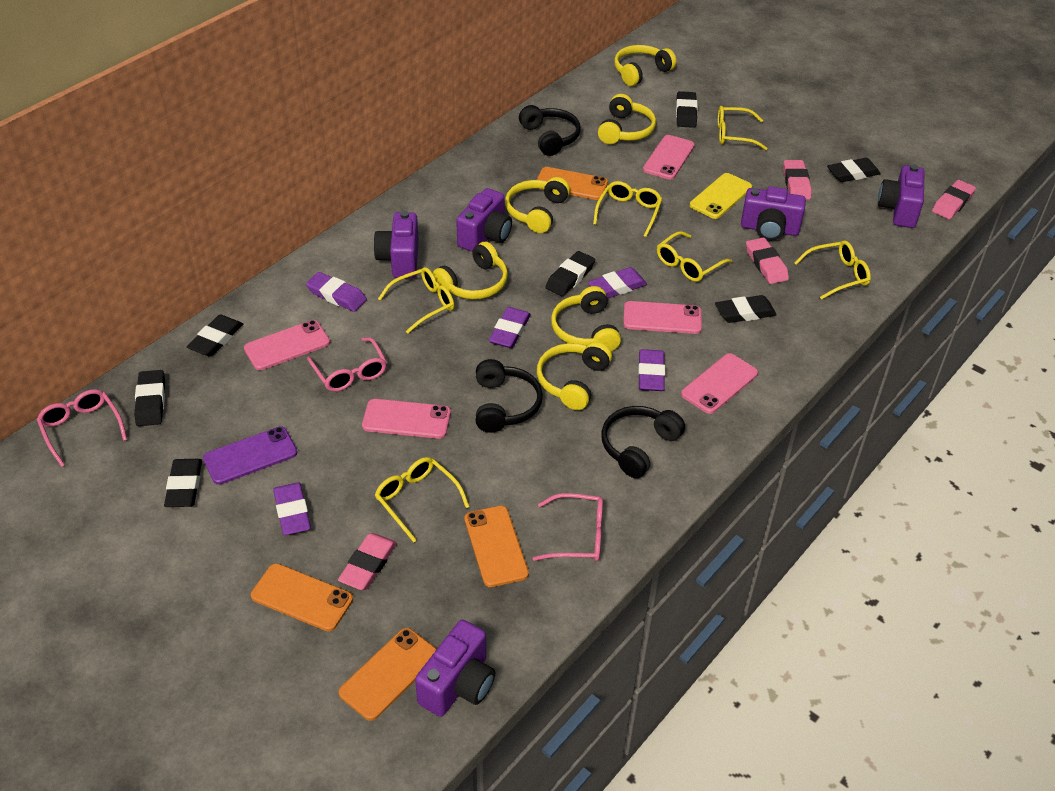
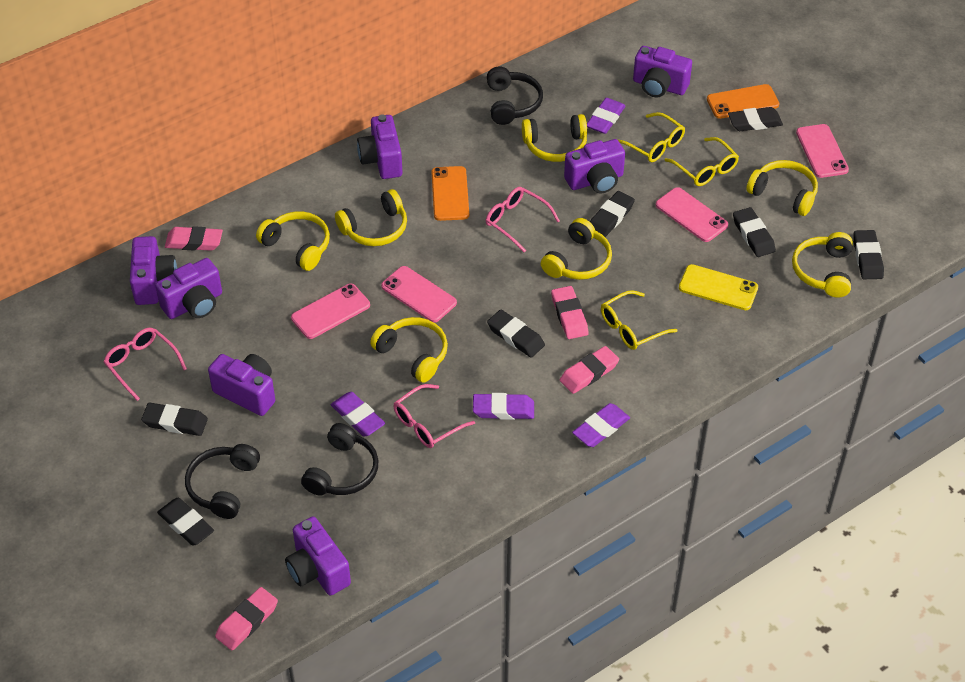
orange phone: [251,563,353,631] [338,628,437,721] [464,506,529,587] [537,167,608,200] = 4 -> [431,166,469,221] [707,84,779,119] = 2
pink phone: [244,320,330,370] [362,399,451,439] [623,301,702,334] [643,135,695,180] [681,353,758,414] = 5 -> [291,284,370,339] [381,266,457,322] [656,187,728,242] [796,124,849,178] = 4
purple camera: [373,211,419,278] [415,620,495,717] [456,188,512,252] [741,186,806,240] [878,165,925,228] = 5 -> [130,236,177,305] [155,258,222,319] [208,354,275,416] [285,517,351,596] [357,114,402,179] [564,139,625,193] [633,46,692,97] = 7
purple eraser: [273,482,311,535] [306,272,367,312] [489,307,531,348] [588,267,647,299] [638,349,665,391] = 5 -> [331,392,385,437] [473,393,534,420] [572,403,630,447] [587,98,626,134] = 4
purple phone: [203,426,297,485] = 1 -> none = 0
yellow glasses: [375,457,470,542] [378,267,454,334] [593,181,662,237] [657,231,732,282] [718,106,768,150] [794,241,871,300] = 6 -> [601,290,677,350] [618,112,685,162] [664,137,739,186] = 3
yellow headphones: [432,242,508,299] [505,177,570,233] [537,342,612,410] [551,286,621,351] [598,94,656,144] [614,45,676,86] = 6 -> [256,211,330,271] [335,189,407,246] [370,317,448,383] [522,114,587,162] [541,218,612,280] [746,160,818,216] [792,232,853,298] = 7

